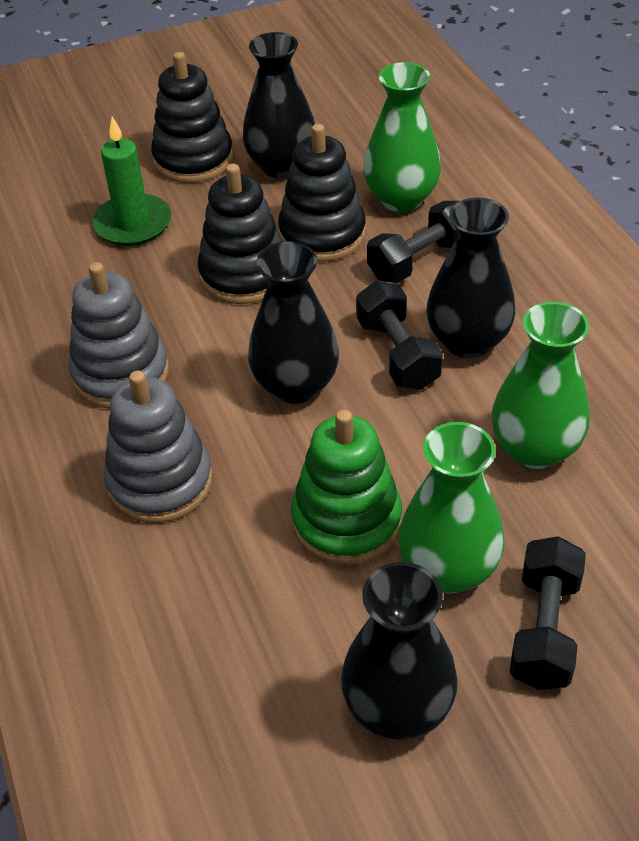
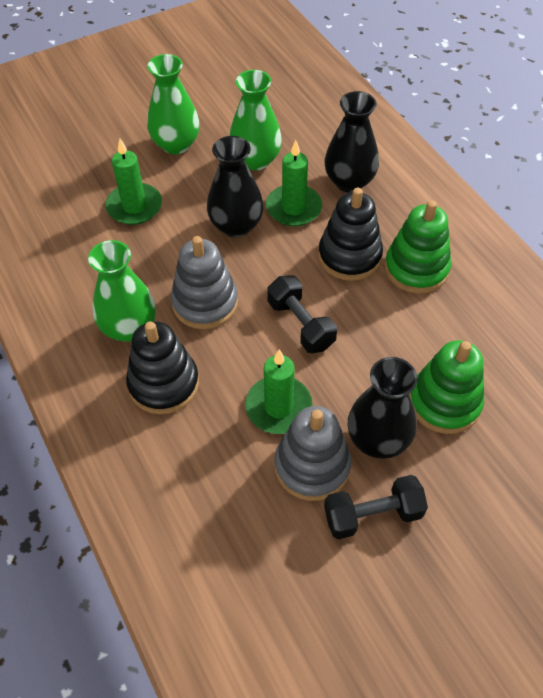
black dumbbell: [356,281,443,390] [367,201,460,283] [510,536,586,690] = 3 -> [267,275,337,353] [324,475,428,539] = 2
black stacking toy: [151,52,233,183] [197,164,282,304] [278,124,366,262] = 3 -> [126,321,199,414] [318,188,383,281] = 2
black vase: [243,32,315,178] [248,242,339,404] [341,562,458,740] [427,198,515,358] = 4 -> [207,136,264,238] [325,91,379,192] [348,357,417,459] = 3
green candle: [92,116,172,246] = 1 -> [106,139,162,225] [245,349,313,434] [266,140,322,226] = 3
green stacking toy: [291,410,402,566] = 1 -> [385,200,451,294] [409,340,484,434] = 2

